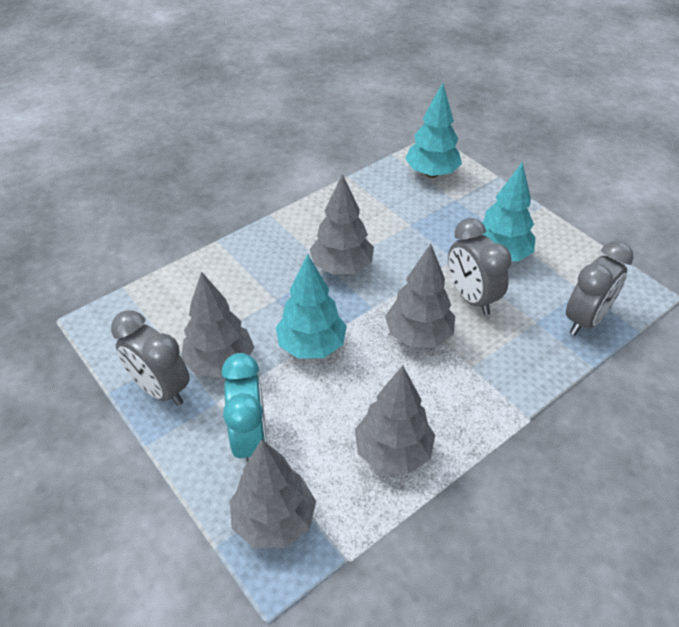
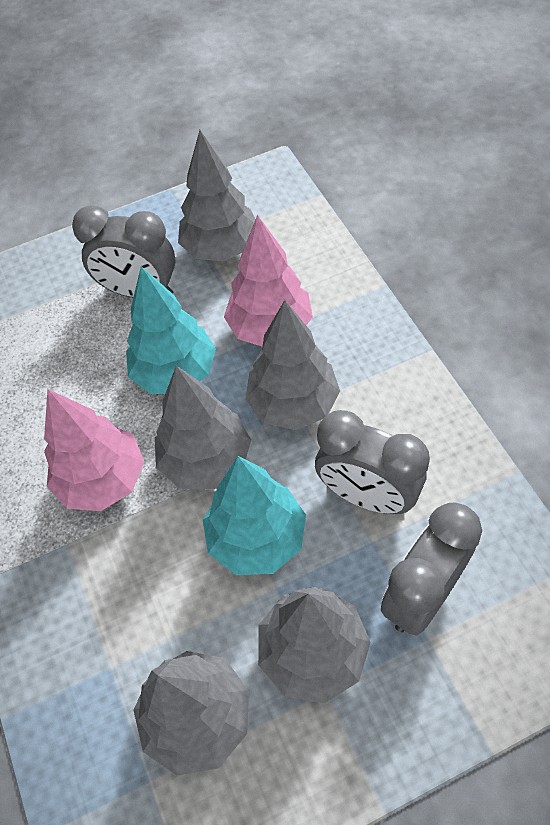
pink tree: none = 0 -> [44,389,144,511] [224,215,313,346] = 2
turquoise clock: [221,353,267,462] = 1 -> none = 0
turquoise tree: [276,254,347,359] [405,83,462,178] [482,162,536,261] = 3 -> [126,266,216,394] [203,456,306,575] = 2

